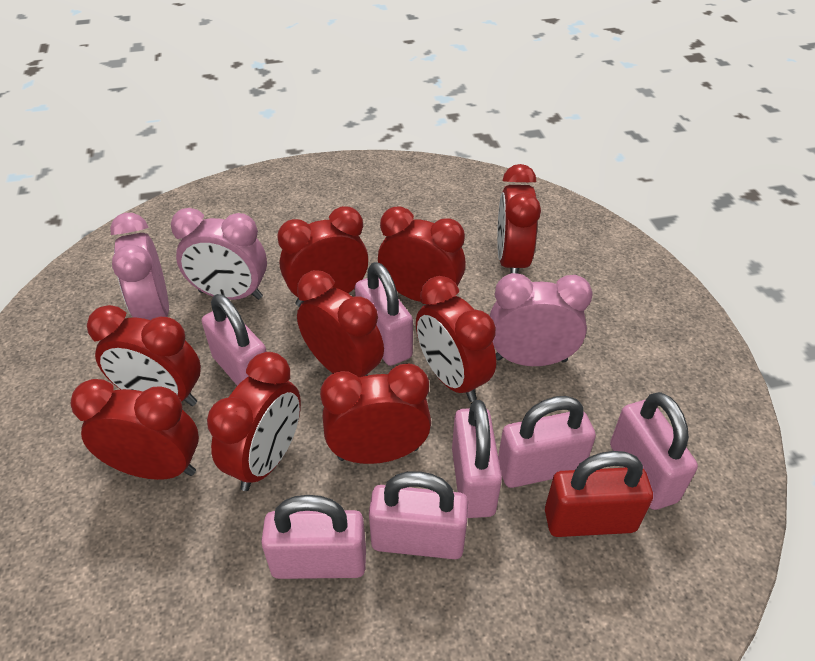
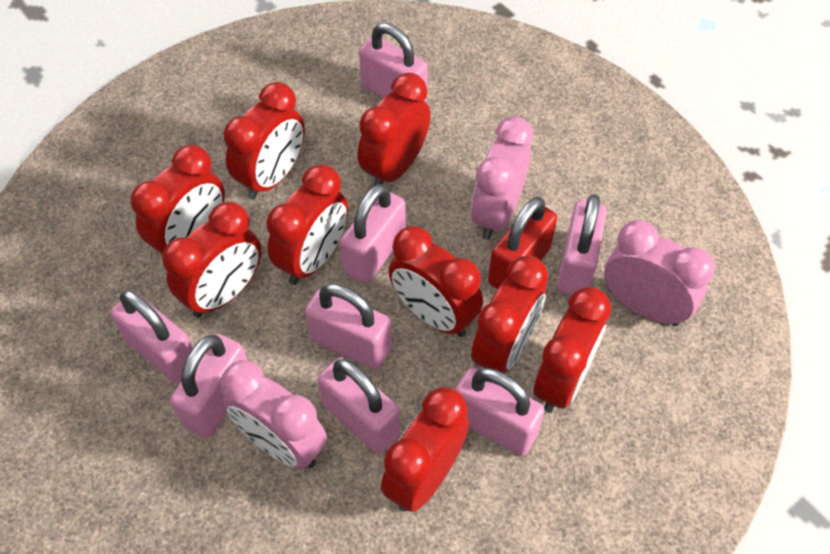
pink padlock: [202,294,267,386] [261,495,366,579] [355,262,413,366] [369,471,468,559] [452,400,502,518] [498,396,596,488] [610,392,698,510] = 7 -> [110,290,193,384] [170,334,247,438] [305,284,392,370] [318,358,400,454] [340,184,406,284] [359,23,428,102] [455,368,545,456] [557,194,607,295] = 8

